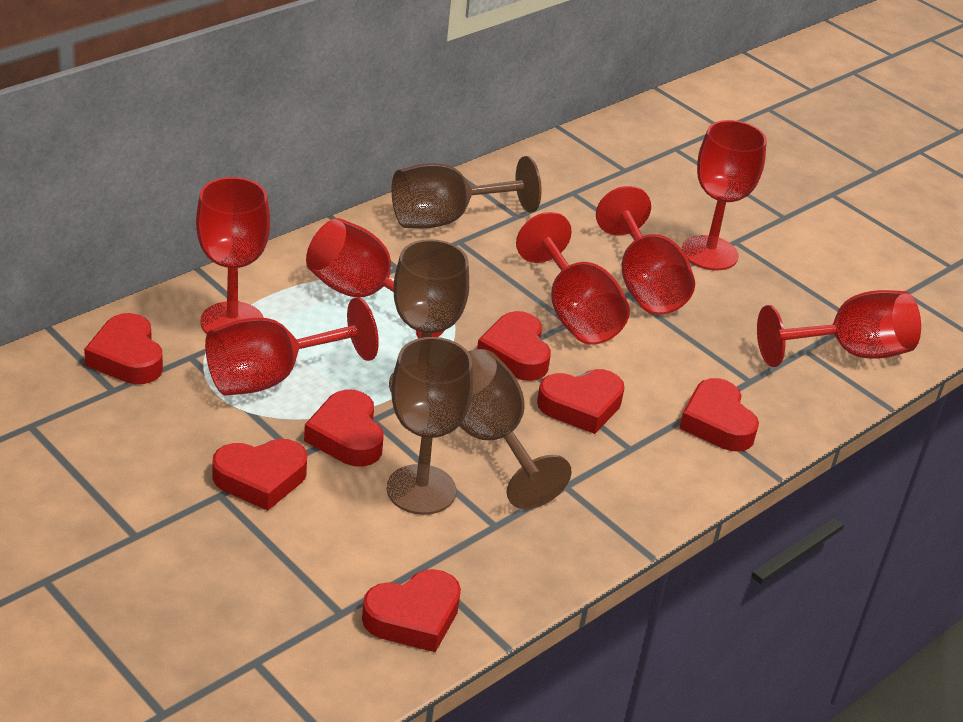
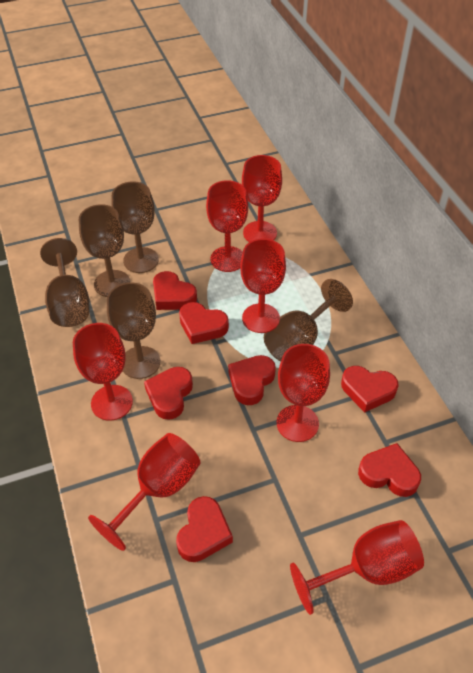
brown goblet: [387,337,473,515] [389,239,469,391] [392,156,542,228] [459,349,572,509] = 4 -> [40,238,89,327] [79,204,130,297] [107,283,160,379] [112,181,159,273] [264,279,353,362] = 5

